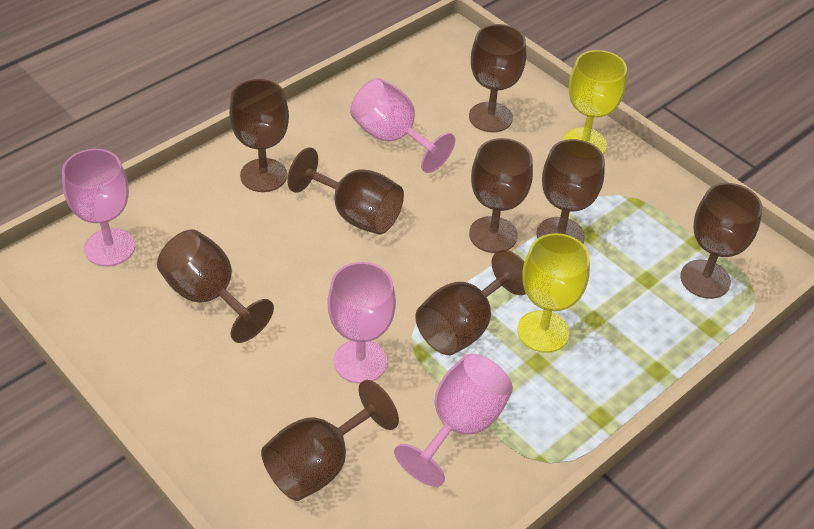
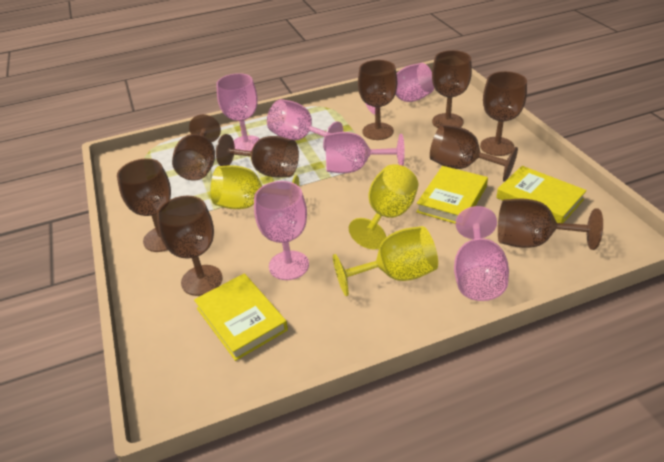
pink goblet: [62,149,135,266] [328,262,396,384] [350,78,455,173] [394,354,513,487] = 4 -> [216,73,260,151] [254,181,309,280] [267,99,343,152] [326,132,405,173] [365,63,434,114] [454,206,509,301] = 6
yellow book: none = 0 -> [194,273,288,361] [416,166,488,224] [496,166,587,223] = 3
yellow goblet: [517,233,590,353] [563,50,627,154] = 2 -> [210,165,300,209] [333,226,438,296] [349,164,418,249] = 3

